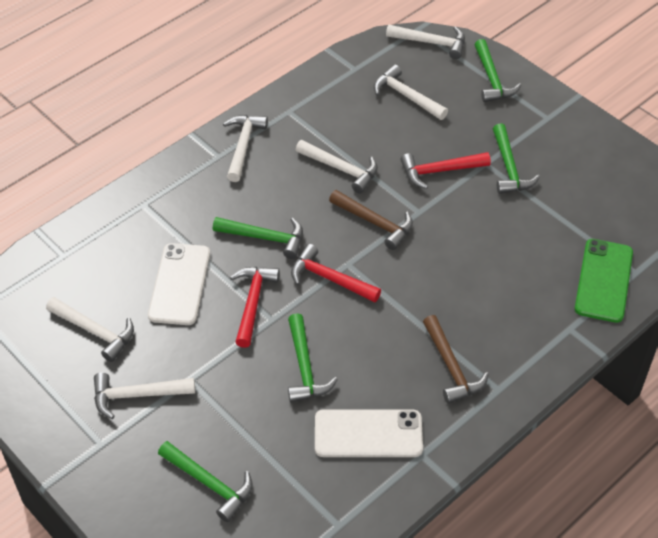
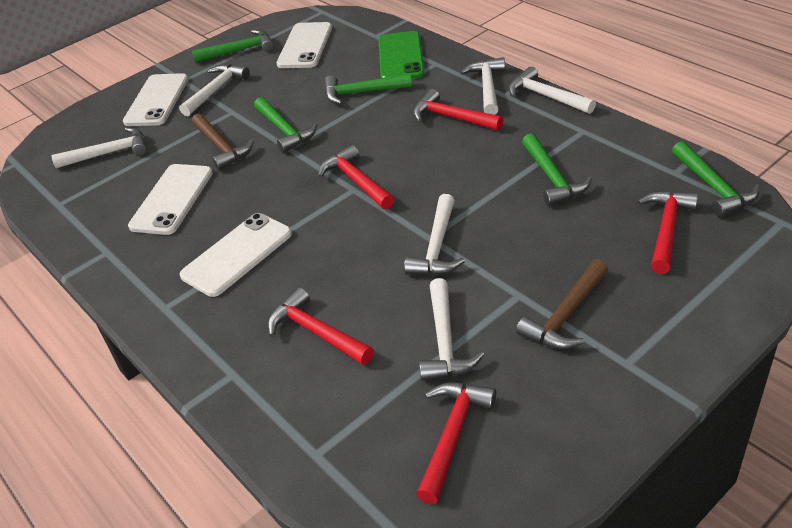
red hammer: [230,267,280,348] [291,244,381,302] [400,152,491,189] = 3 -> [268,287,374,365] [318,145,394,210] [413,89,503,131] [416,382,496,504] [637,191,698,274] = 5
white phone: [148,243,210,325] [315,409,423,457] = 2 -> [123,73,188,126] [128,164,213,235] [180,213,292,297] [277,22,332,68] = 4

